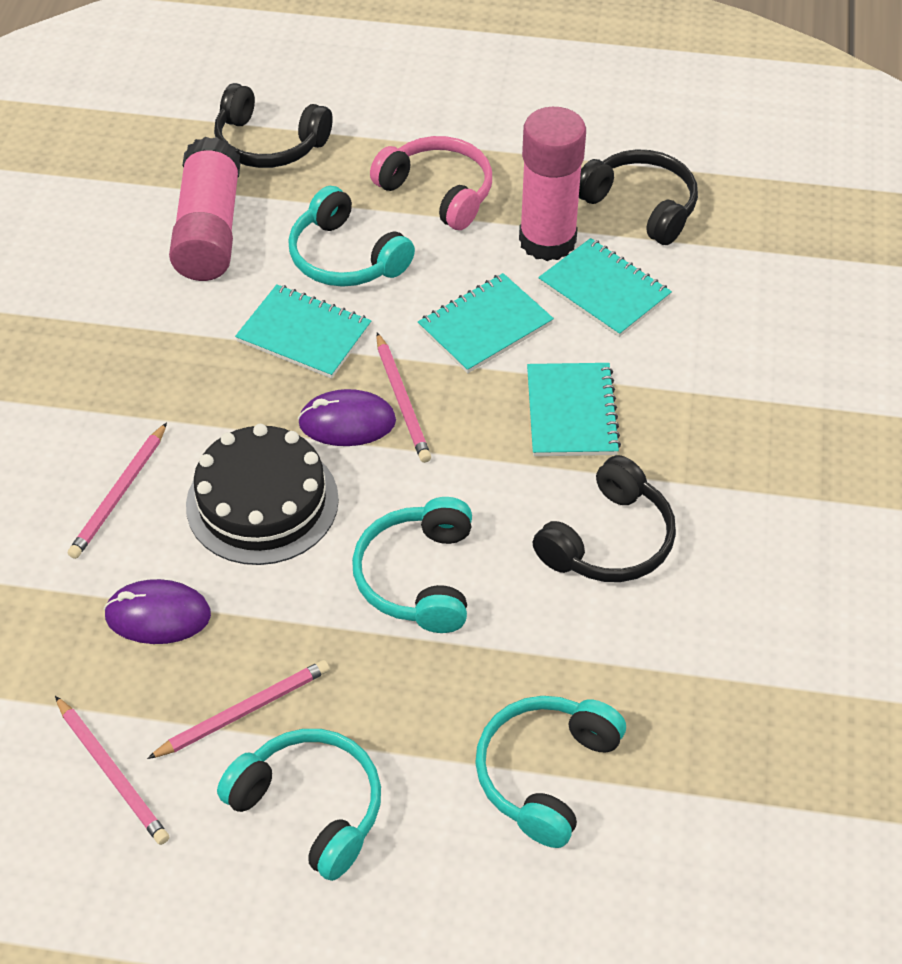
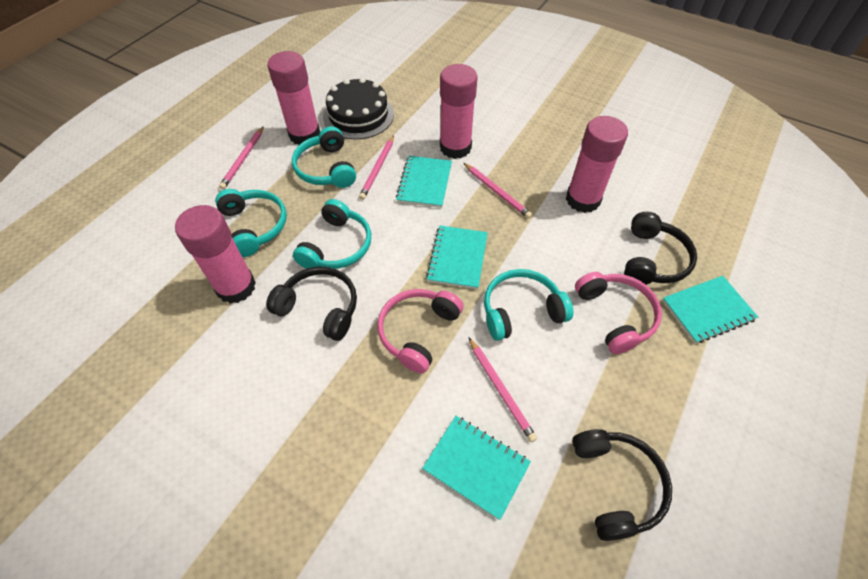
pink glue stick: [169,137,240,281] [519,107,586,261] = 2 -> [175,205,256,303] [267,51,320,145] [440,64,478,159] [566,116,628,213] = 4
pink headphones: [370,136,492,230] = 1 -> [377,289,463,374] [575,272,662,354] = 2
purple mouse: [104,579,211,644] [298,389,396,446] = 2 -> none = 0

